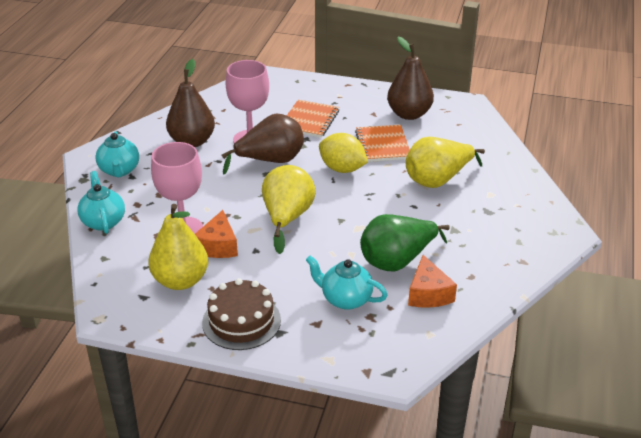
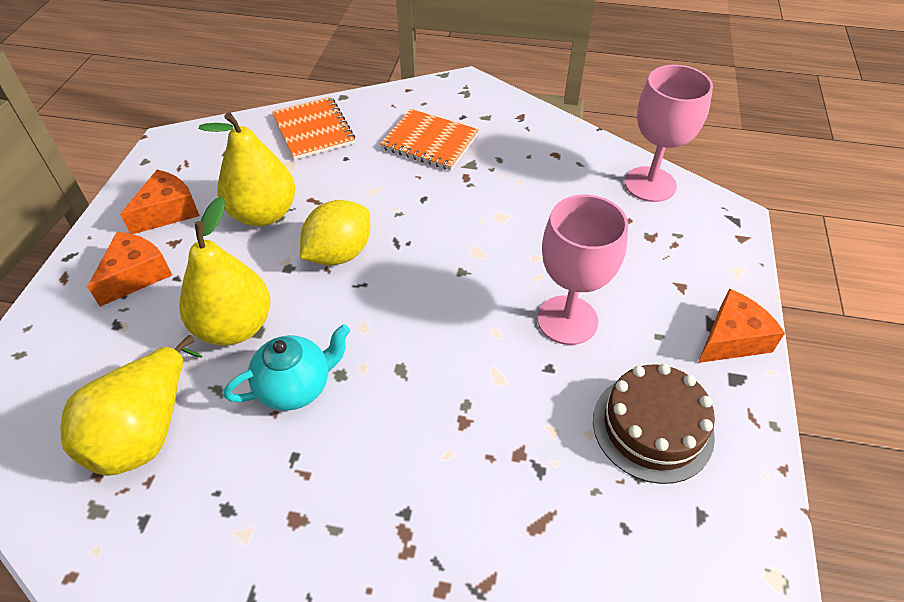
brown pear: [166,59,215,147] [222,113,304,175] [387,37,434,120] = 3 -> none = 0
green pear: [360,214,450,272] = 1 -> none = 0
orange cheese: [195,210,238,258] [408,255,457,308] = 2 -> [87,232,172,307] [120,170,200,234] [698,289,785,363] = 3
turquoise teapot: [77,171,125,234] [96,132,139,178] [306,256,387,310] = 3 -> [223,324,350,411] = 1

